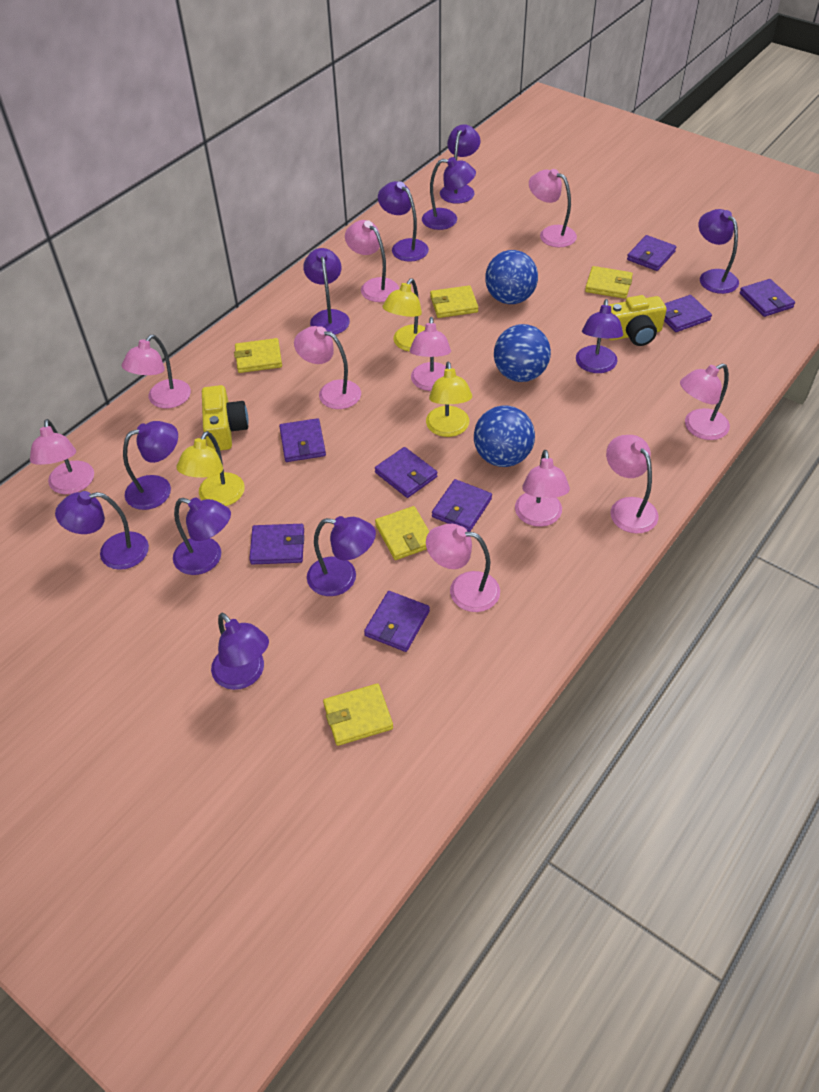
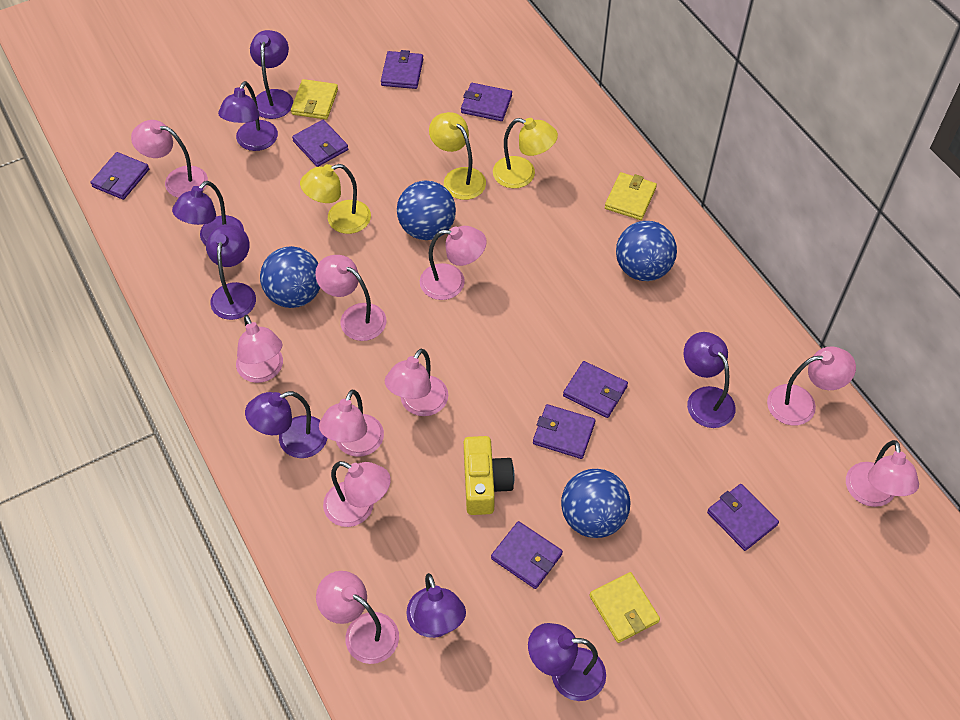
blue ball: [474,406,535,467] [485,250,538,304] [494,324,551,382] = 3 -> [260,246,320,308] [397,180,456,240] [561,469,631,538] [616,221,677,281] = 4
purple lamp: [55,491,149,570] [123,421,178,510] [173,497,231,575] [211,613,269,690] [303,248,350,335] [307,516,376,596] [378,181,429,262] [422,157,476,230] [440,124,480,204] [576,299,623,373] [698,209,739,294] = 11 -> [172,181,244,245] [206,224,256,320] [218,81,278,151] [245,391,328,458] [250,30,293,119] [406,573,466,638] [528,623,606,701] [683,332,736,428] = 8
yellow camera: [202,385,249,451] [608,295,667,346] = 2 -> [464,436,515,515] = 1
yellow wallet: [234,338,282,373] [323,683,393,746] [375,506,430,560] [430,285,478,318] [585,266,633,299] = 5 -> [291,79,338,120] [589,572,660,643] [605,172,657,220] = 3

